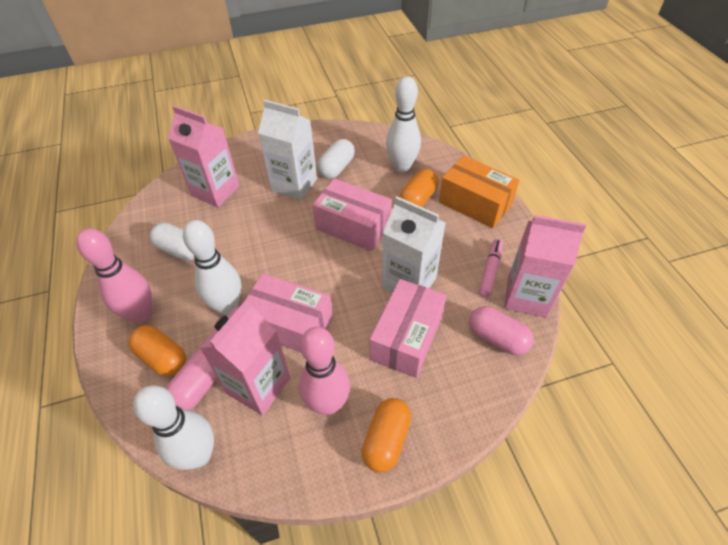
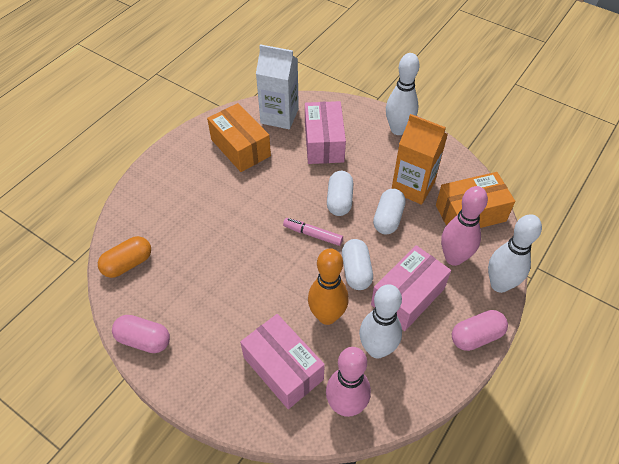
orange bowling pin: none = 0 -> [308,248,349,325] = 1
orange box: [439,155,520,228] = 1 -> [207,103,271,172] [436,172,515,228] = 2
orange capsule: [128,325,186,377] [362,398,411,472] [399,169,439,207] = 3 -> [98,236,151,278] = 1
orange carton: none = 0 -> [392,114,448,205] = 1
pink carton: [168,105,239,207] [200,299,290,415] [504,215,586,318] = 3 -> none = 0
white capsule: [150,223,195,261] [317,139,355,179] = 2 -> [327,171,353,216] [342,239,373,290] [373,189,406,234] = 3
white carton: [258,100,317,200] [382,196,446,293] = 2 -> [256,44,299,129] = 1

